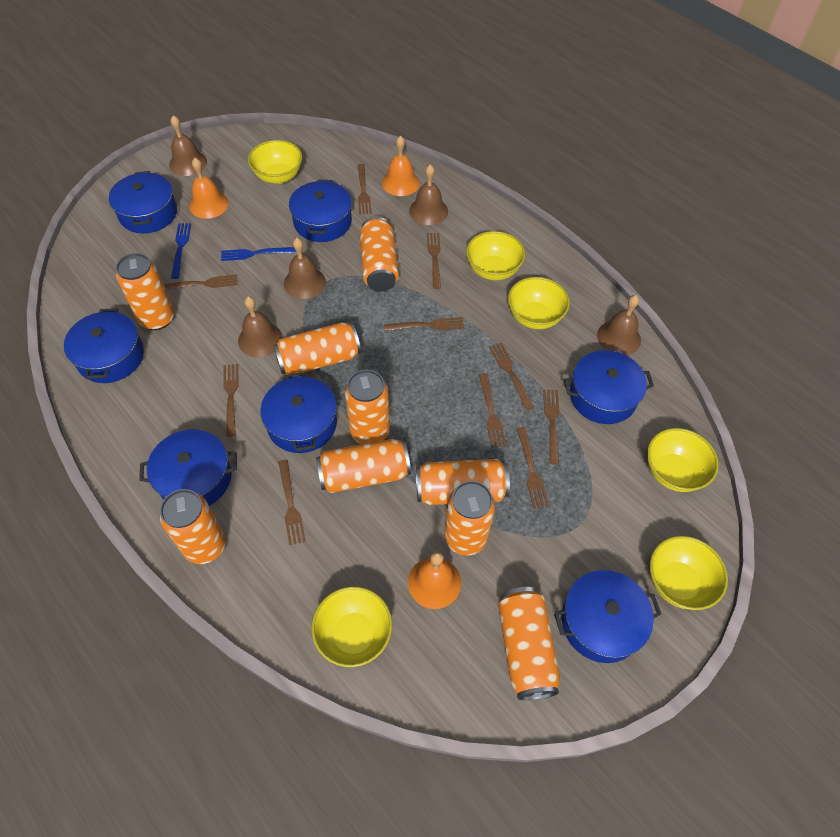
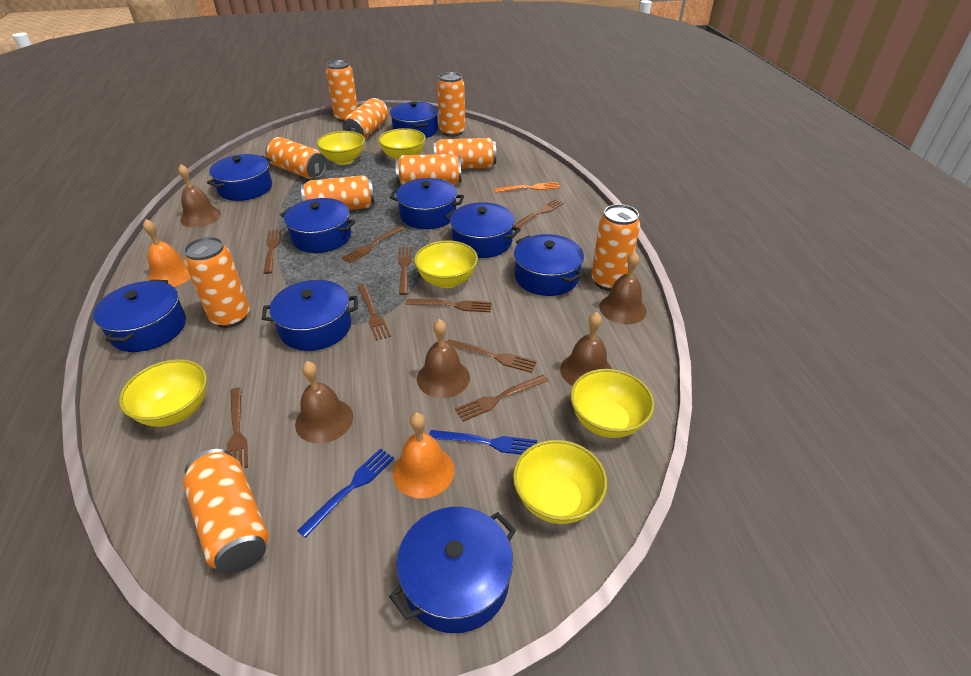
blue pot: [64,308,144,383] [109,171,177,233] [139,429,237,506] [260,372,337,453] [289,179,352,242] [554,570,661,663] [564,350,654,424] = 7 -> [93,280,186,352] [207,154,272,201] [262,280,358,351] [281,198,355,253] [389,507,516,633] [390,101,438,138] [390,178,464,229] [445,202,521,258] [514,234,584,296] = 9
brown fork: [163,274,237,290] [223,364,239,436] [278,460,306,545] [357,164,372,214] [384,317,464,331] [427,233,441,289] [479,373,506,448] [489,343,534,410] [517,427,549,508] [543,389,559,465] = 10 -> [227,387,248,468] [263,230,282,274] [341,226,404,263] [358,284,391,341] [398,247,412,295] [406,299,492,312] [447,339,537,373] [455,375,548,422] [513,199,564,228] = 9
orange bell: [189,158,229,219] [382,136,420,196] [408,551,461,609] = 3 -> [143,219,191,287] [393,412,455,499] = 2
orange can: [116,253,174,330] [160,489,226,564] [273,322,361,375] [316,439,411,493] [345,370,390,444] [359,217,399,292] [416,459,510,505] [444,481,495,556] [498,587,560,700] = 9 -> [183,449,269,574] [184,237,250,328] [265,137,327,179] [301,175,375,210] [326,60,358,122] [342,98,388,138] [396,154,461,185] [434,138,496,169] [437,72,465,137] [591,204,640,291] = 10
orange fork: none = 0 -> [494,182,560,193] = 1

